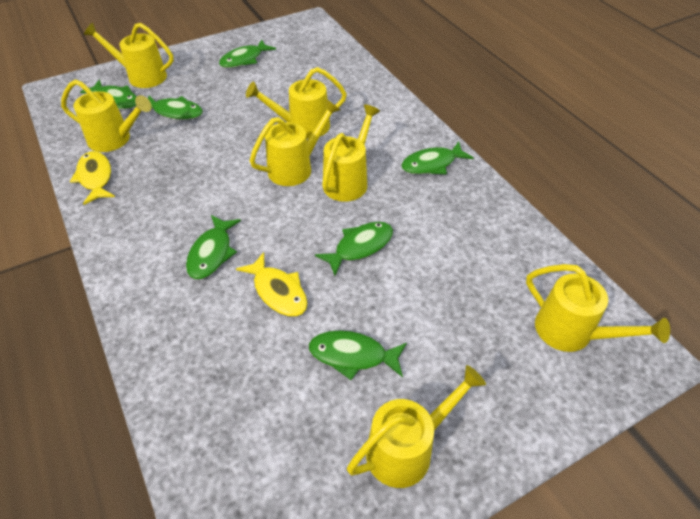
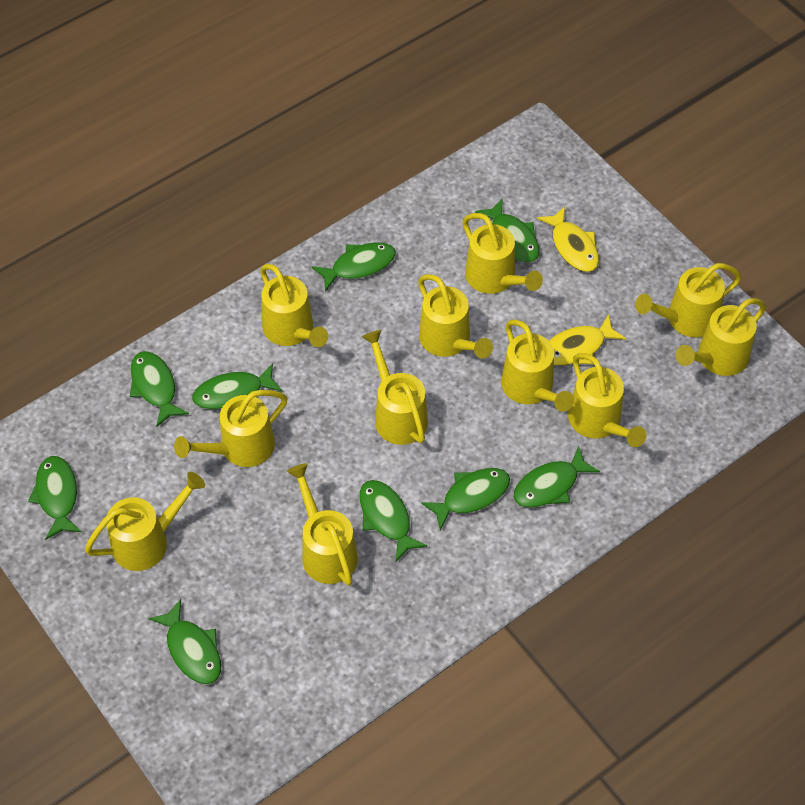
green fish: [80,80,137,109] [148,95,203,120] [186,215,241,279] [219,39,276,68] [309,331,407,380] [315,222,393,276] [401,142,474,174] = 7 -> [28,456,82,540] [130,351,189,427] [148,599,221,684] [192,363,283,409] [312,242,396,292] [359,480,428,562] [421,468,510,530] [475,199,540,263] [513,446,600,508] = 9
yellow watering can: [61,80,152,152] [84,23,174,88] [246,67,347,139] [250,100,340,186] [322,104,380,202] [347,365,486,488] [526,264,670,352] = 7 -> [85,472,205,571] [174,390,287,467] [260,264,328,347] [287,463,358,586] [362,330,428,445] [418,274,493,359] [463,213,543,294] [501,320,574,412] [568,353,646,447] [635,263,742,338] [676,298,766,376] = 11

